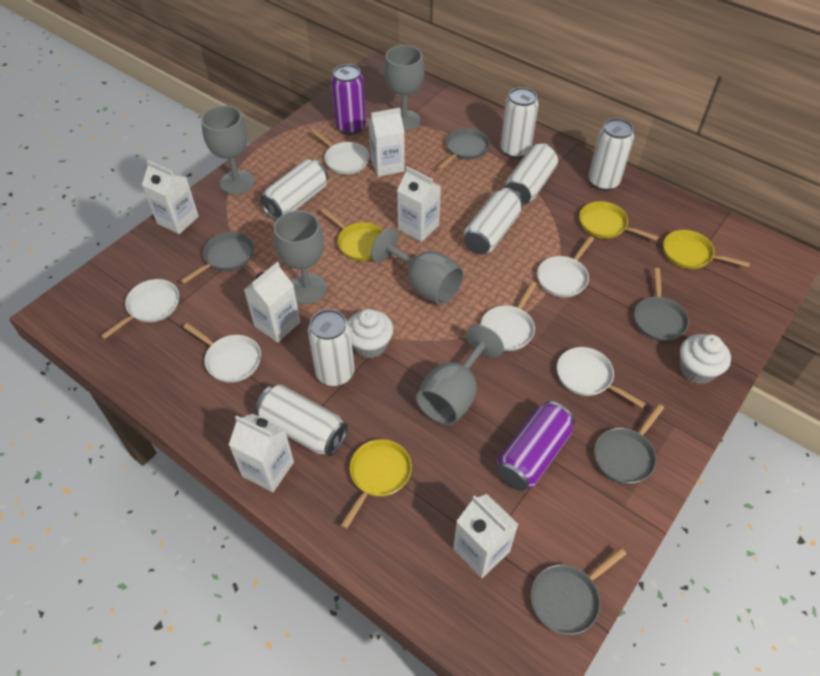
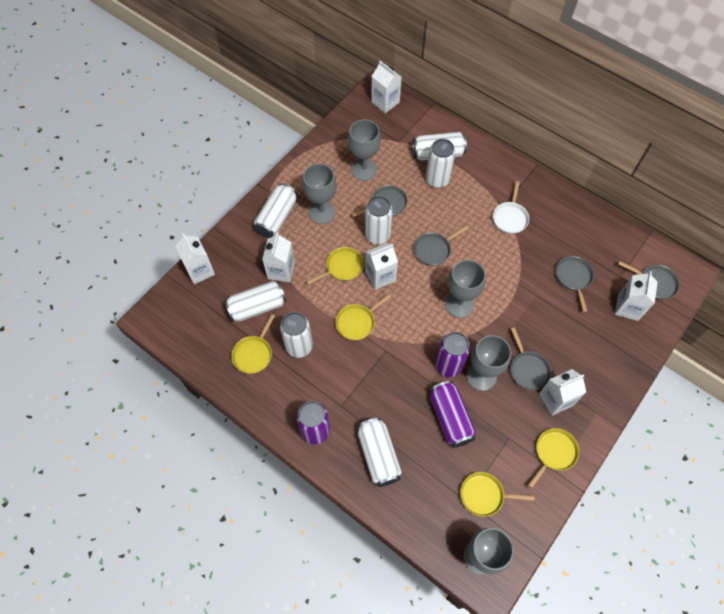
purple can: [331,64,366,135] [497,401,575,491] = 2 -> [297,401,330,444] [430,381,476,448] [435,332,470,377] = 3
white cupcake: [348,309,393,358] [680,334,731,384] = 2 -> none = 0
white pan: [101,279,179,339] [183,323,261,383] [311,129,370,175] [481,281,537,351] [537,236,594,297] [557,347,646,408] = 6 -> [493,181,529,234] = 1
yellow pan: [321,208,383,261] [341,439,412,529] [579,201,659,241] [663,230,750,269] = 4 -> [231,314,275,374] [306,247,364,285] [335,293,391,340] [460,472,534,517] [528,428,579,488] = 5

